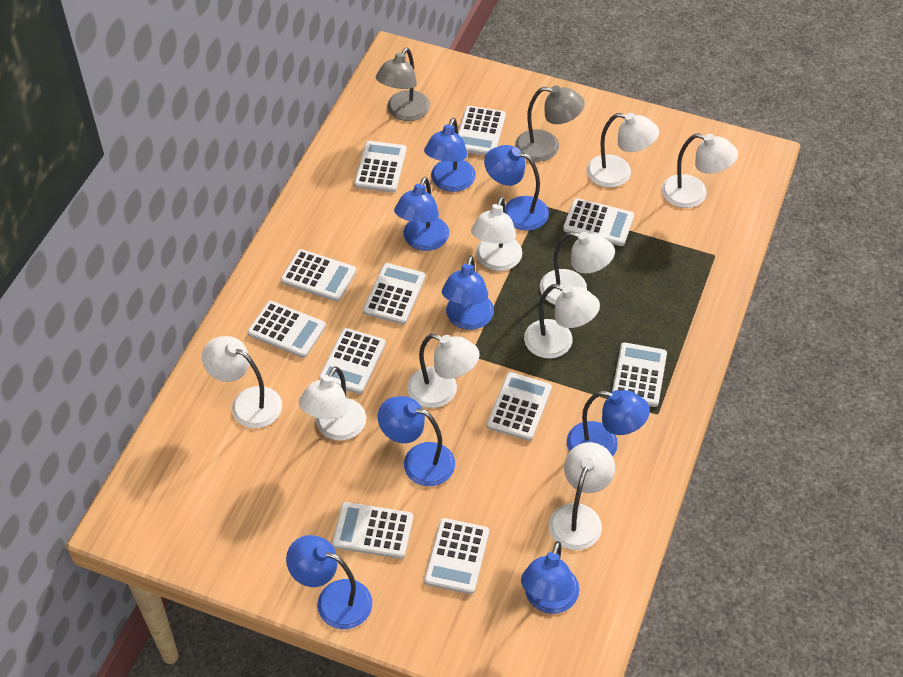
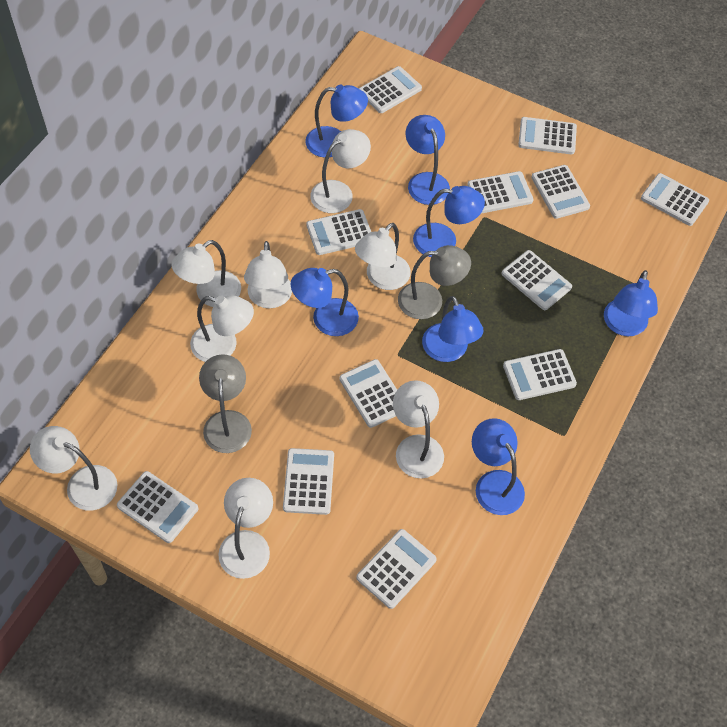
blue lamp: [286,535,372,629] [378,396,455,486] [394,177,449,251] [424,118,476,192] [442,255,494,330] [484,145,549,231] [521,541,579,614] [567,390,650,457] = 8 -> [291,268,359,336] [305,85,368,158] [405,115,450,205] [413,186,485,257] [422,296,484,362] [472,418,525,515] [604,270,658,336] = 7
white calculator: [247,301,326,358] [281,249,356,302] [319,328,386,394] [332,502,413,559] [354,141,407,193] [363,263,426,325] [424,518,489,594] [458,106,506,156] [487,372,552,441] [563,198,634,246] [612,342,667,407] = 11 -> [117,471,198,543] [283,448,334,515] [306,209,371,255] [340,359,397,428] [356,529,437,609] [359,66,422,113] [467,171,534,213] [501,250,572,310] [503,349,577,400] [518,117,577,154] [531,165,590,219] [641,173,709,226] = 12
white lamp: [202,336,282,428] [299,367,366,441] [407,334,480,408] [471,197,522,271] [524,284,600,359] [540,231,615,305] [549,442,615,550] [586,113,659,188] [662,133,738,208] = 9 -> [30,426,117,511] [171,240,241,307] [190,295,254,362] [218,478,273,579] [244,241,292,308] [310,129,371,213] [355,223,410,290] [393,380,444,478] = 8

